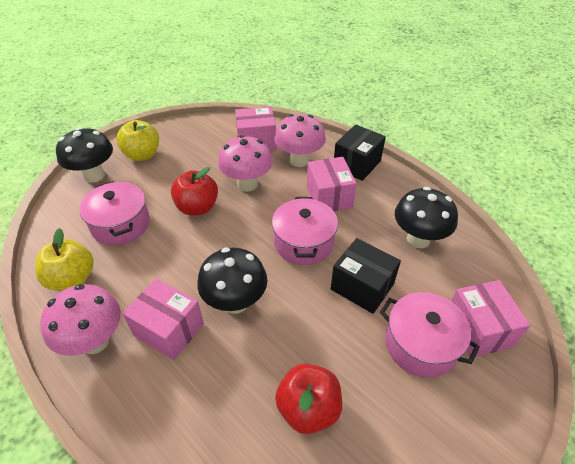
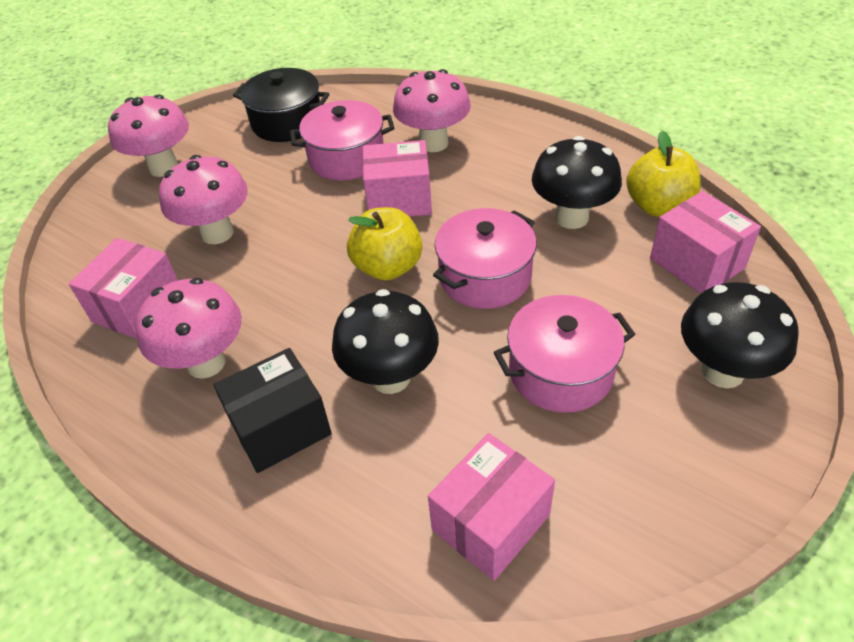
black box: [331,238,401,314] [334,124,386,181] = 2 -> [213,348,332,473] = 1
black pot: none = 0 -> [233,68,329,142] = 1
pink mushroom: [40,284,121,356] [218,135,273,192] [274,114,326,167] = 3 -> [108,95,189,177] [136,278,242,379] [159,155,248,244] [393,69,471,152] = 4
red apple: [171,167,218,216] [275,364,342,434] = 2 -> none = 0

